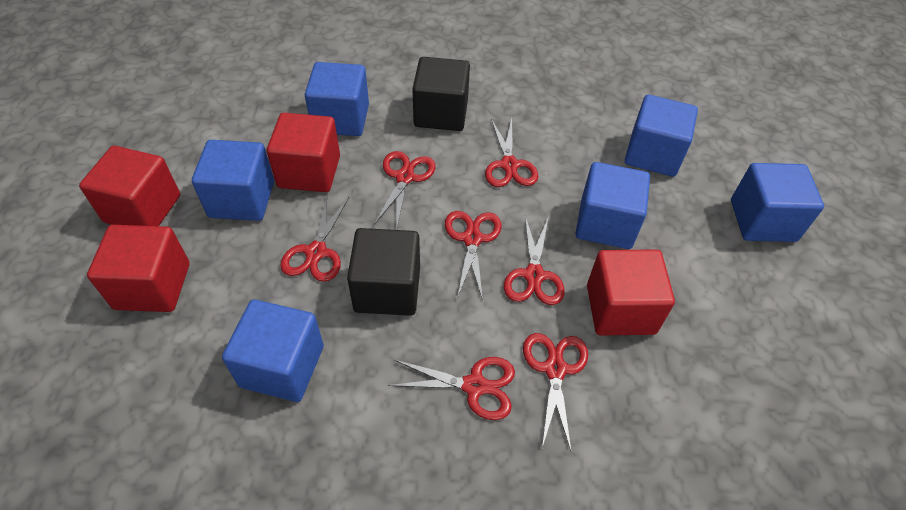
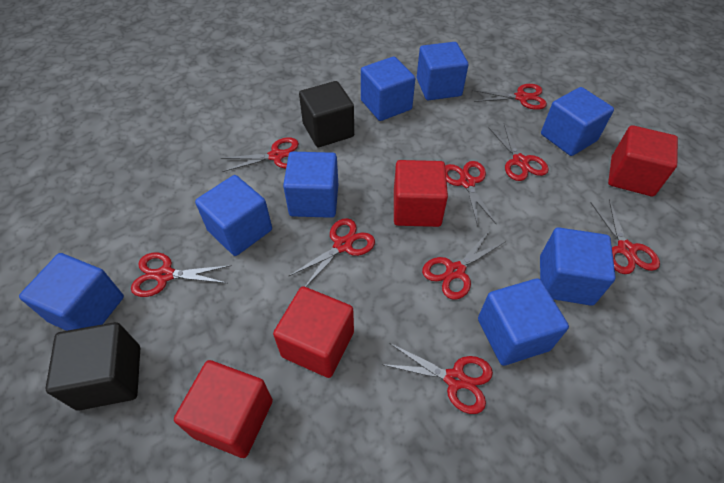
blue cube: [192,140,274,221] [222,299,324,402] [305,62,369,136] [575,162,650,249] [625,95,698,177] [731,163,824,242] = 6 -> [19,253,124,331] [195,175,272,256] [283,152,338,218] [361,57,415,121] [417,42,468,100] [478,278,569,366] [540,227,616,306] [541,87,614,156] = 8
red scissors: [281,196,349,282] [374,151,436,227] [388,357,515,420] [445,211,502,300] [485,119,538,187] [504,216,565,305] [523,333,588,450] = 7 -> [131,252,232,297] [221,137,299,172] [289,218,375,287] [381,343,493,414] [422,230,506,300] [445,161,496,226] [472,84,547,110] [488,124,549,181] [590,199,660,274] = 9

